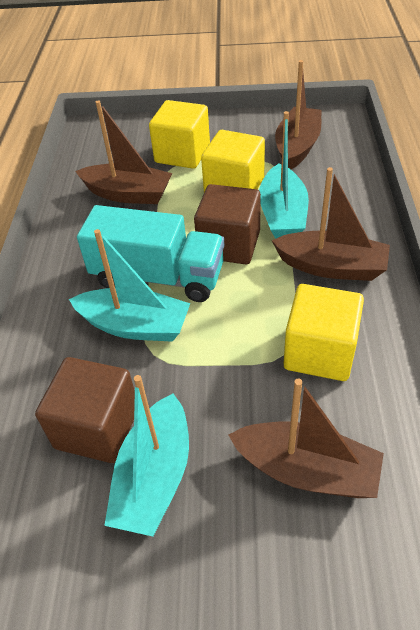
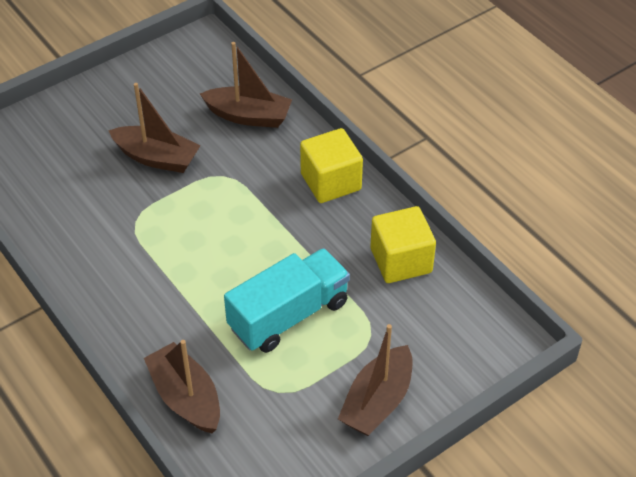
brown cube: [35,357,135,463] [194,184,261,264] = 2 -> none = 0
turquoise boat: [69,229,190,342] [104,375,189,536] [259,111,309,239] = 3 -> none = 0
yellow cube: [149,100,210,169] [201,130,265,192] [283,284,364,381] = 3 -> [300,128,363,203] [370,206,436,283] = 2

